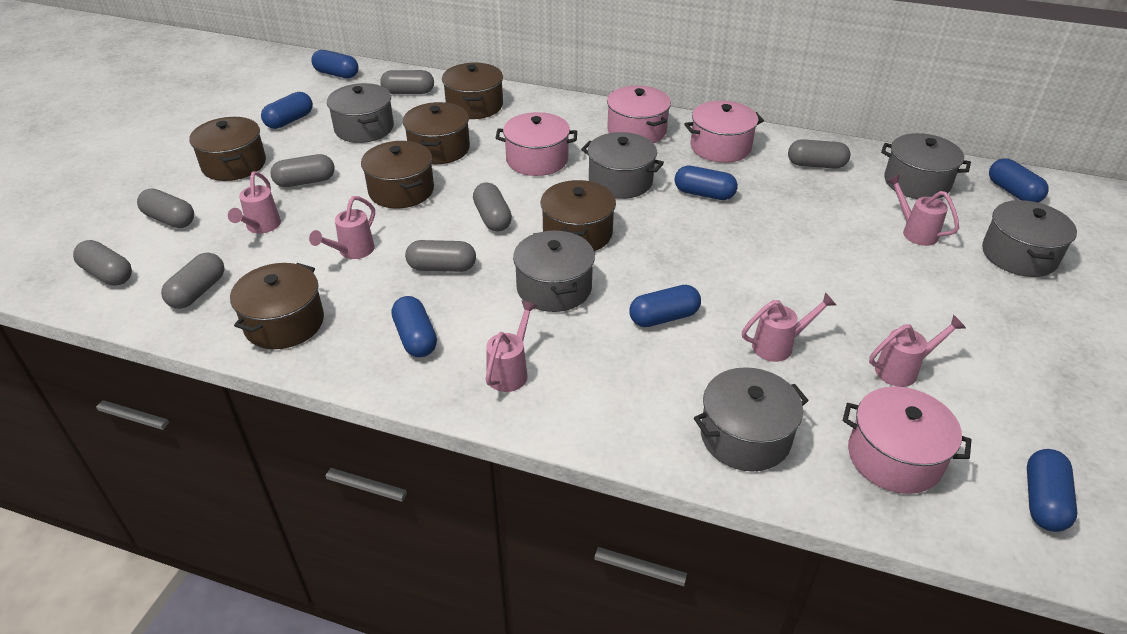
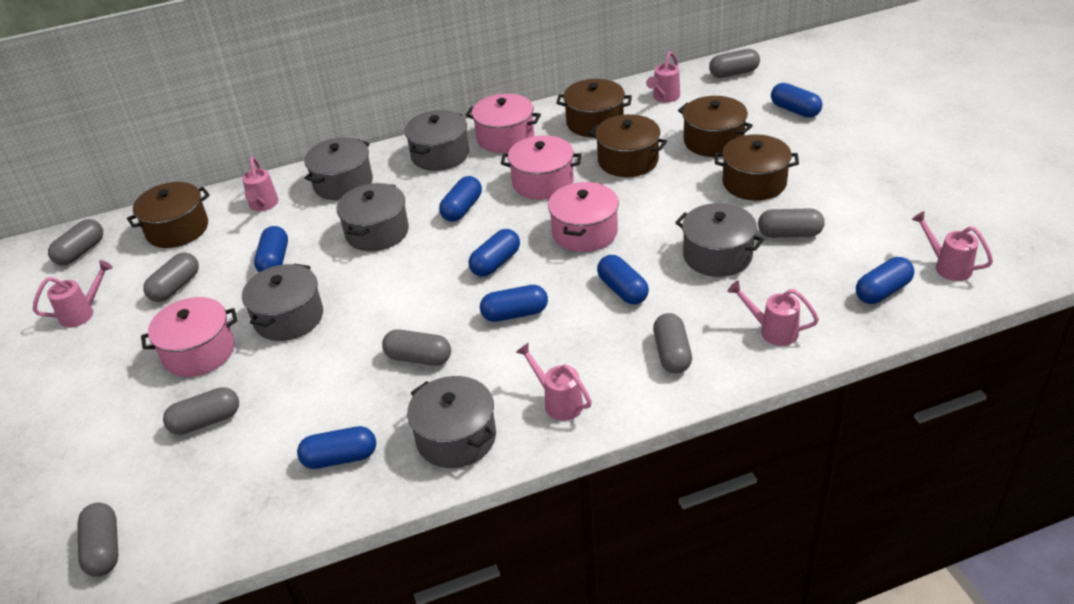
blue capsule: [261,92,313,129] [311,50,359,78] [391,296,437,357] [629,285,701,327] [675,166,738,200] [989,158,1049,203] [1027,449,1077,532] = 7 -> [254,226,288,272] [297,426,376,469] [439,176,482,222] [469,229,520,277] [480,285,548,322] [597,255,649,305] [771,83,822,118] [856,257,914,304] = 8
brown pot: [189,117,266,181] [230,263,324,349] [361,141,434,209] [403,102,470,164] [442,63,503,119] [541,180,616,251] = 6 -> [127,182,210,248] [556,79,632,137] [589,114,667,177] [678,96,753,157] [715,134,799,201] = 5

